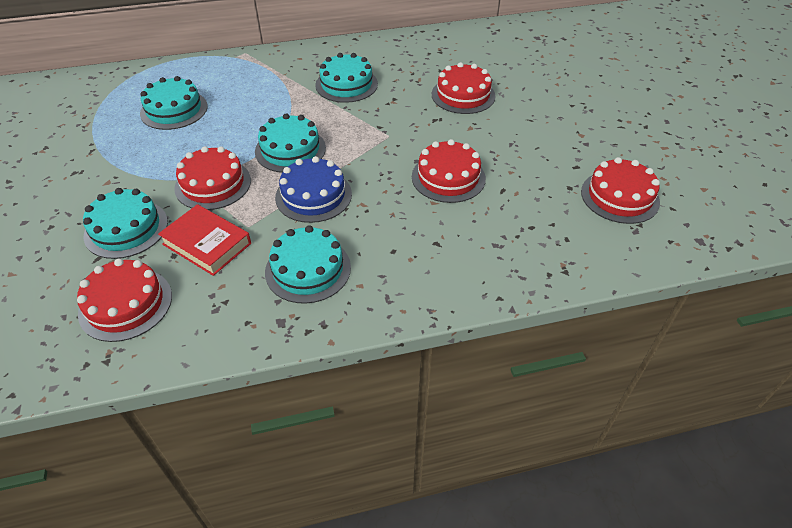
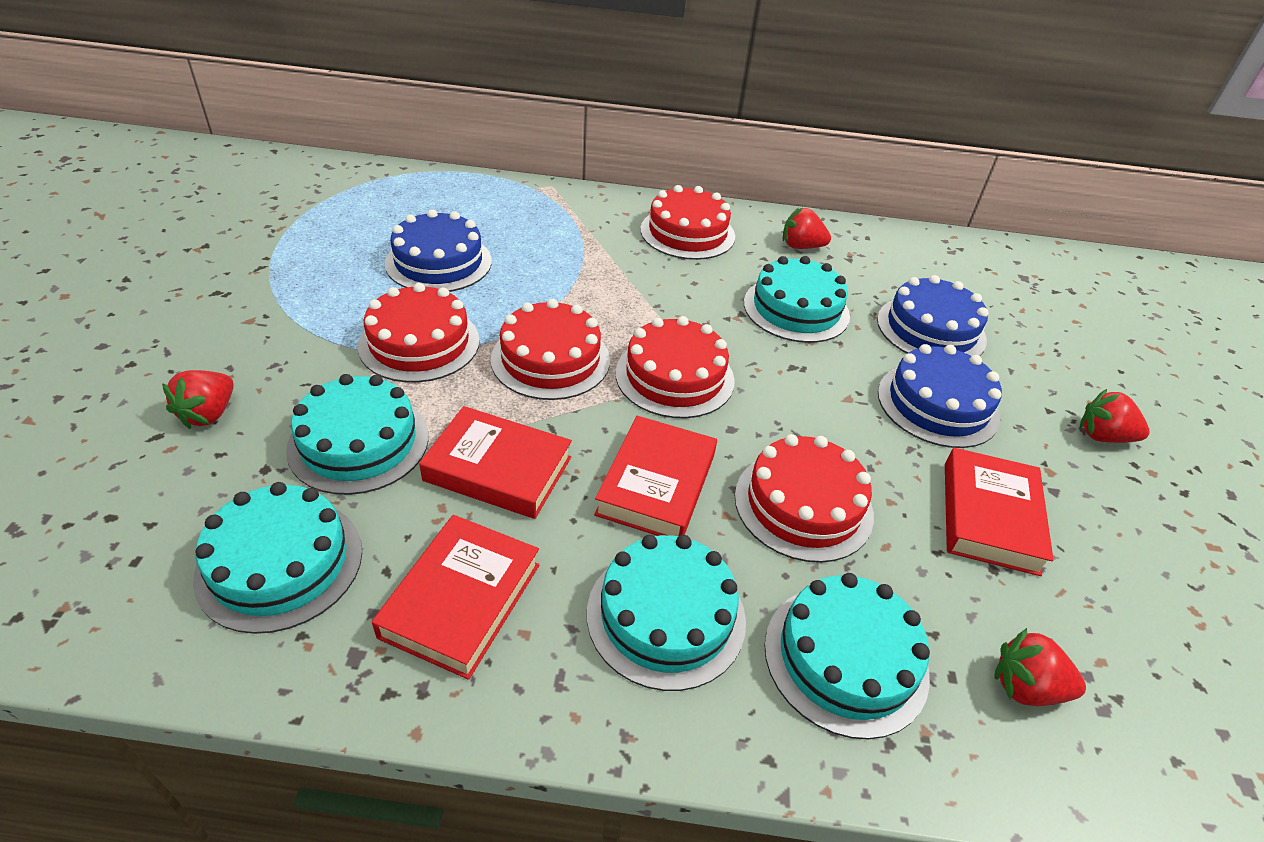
blue cake: [275,156,352,223] = 1 -> [385,209,492,292] [877,275,989,356] [878,344,1002,448] = 3
red book: [158,204,251,276] = 1 -> [372,515,539,680] [419,406,572,519] [594,416,717,536] [945,448,1054,576] = 4
red strawberry: none = 0 -> [162,370,234,429] [783,208,831,249] [994,628,1086,706] [1080,389,1150,443] = 4

